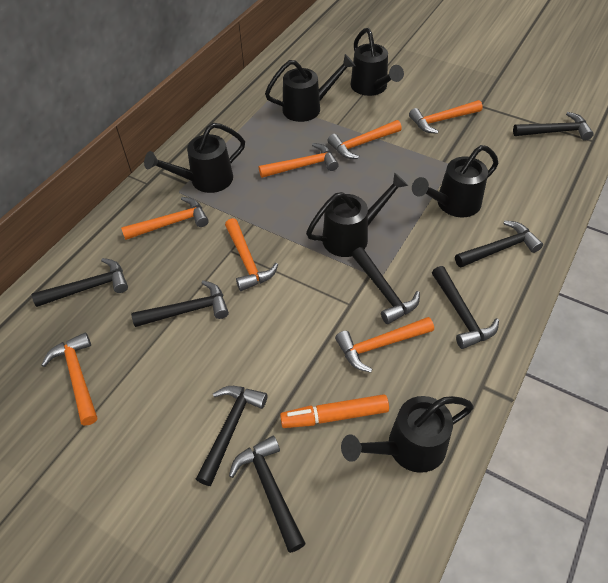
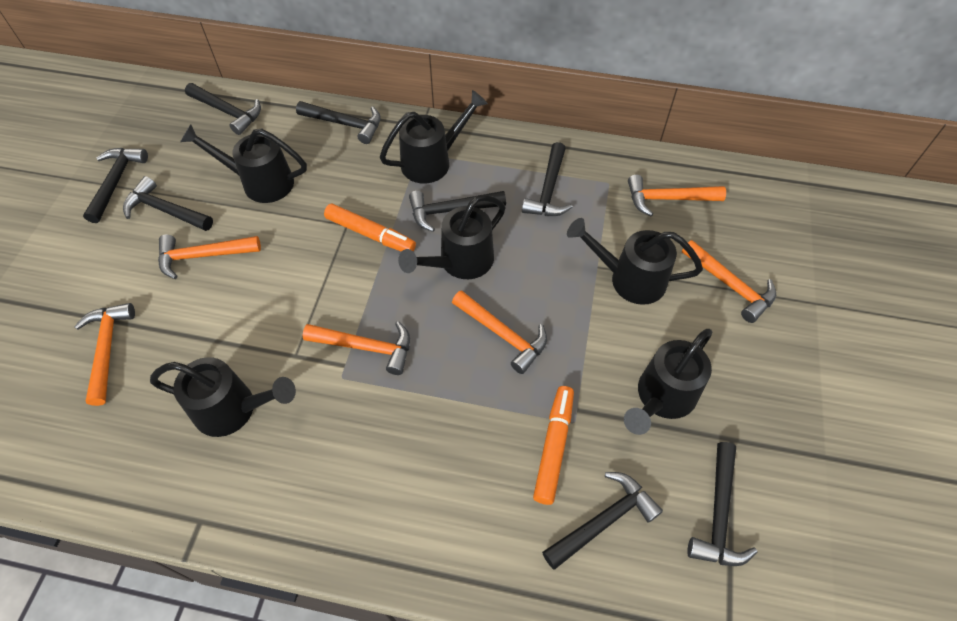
orange hammer: [41,332,97,426] [121,197,209,240] [225,218,278,291] [259,143,339,178] [328,120,402,159] [335,317,434,372] [409,100,483,134] = 7 -> [74,303,135,406] [158,235,261,279] [303,321,410,375] [452,290,547,374] [628,175,726,216] [682,240,776,323] = 6
orange marker: [280,394,389,428] = 1 -> [324,204,416,252] [533,386,574,505] = 2

